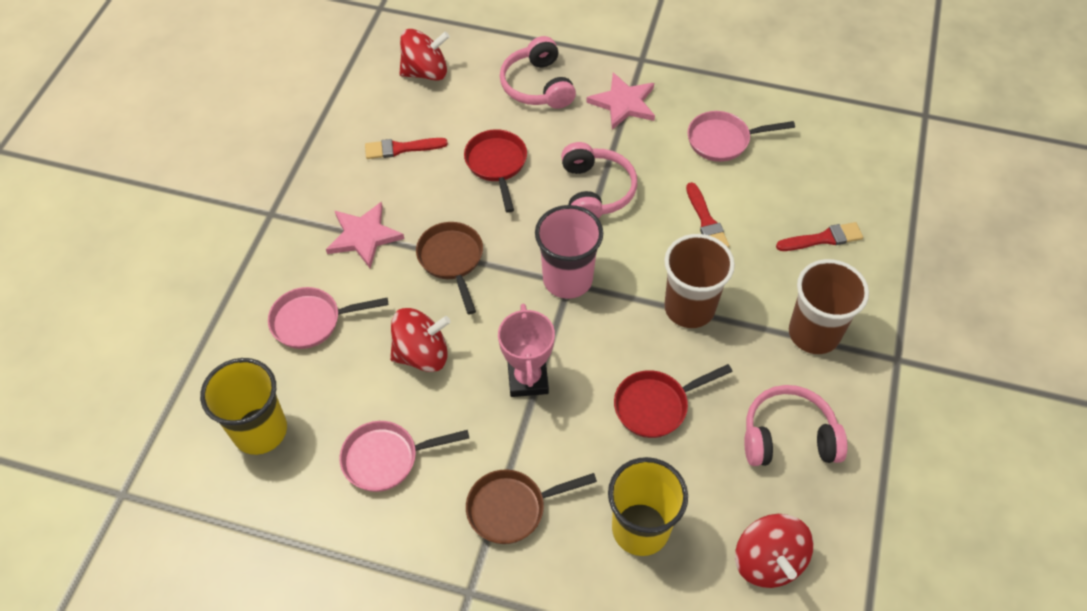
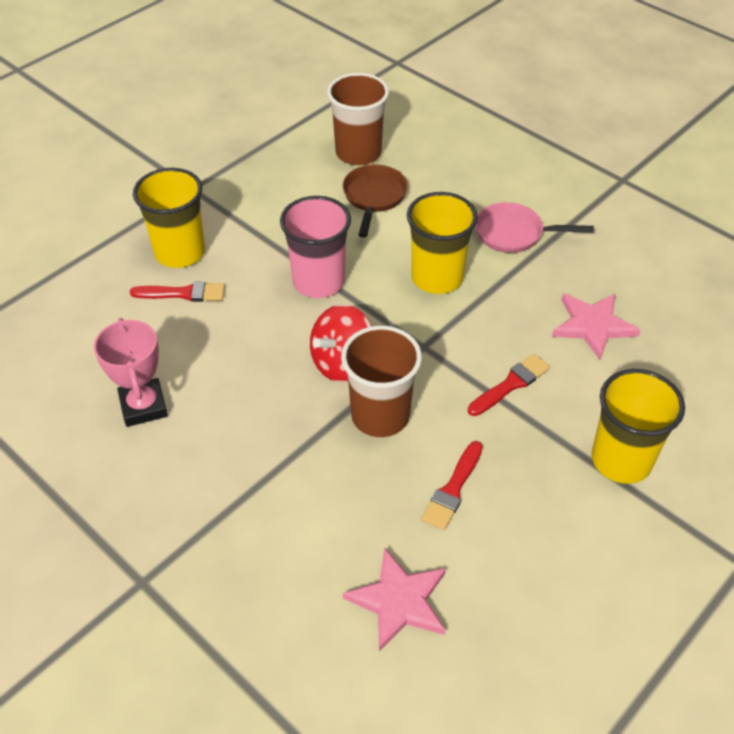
brown pan: [416,222,483,314] [466,470,597,544] = 2 -> [343,164,408,237] = 1
pink headphones: [500,36,576,109] [561,142,637,219] [744,385,848,466] = 3 -> none = 0
pink pan: [268,287,388,349] [339,421,469,492] [687,111,795,162] = 3 -> [475,202,594,253] = 1
red pan: [464,129,527,213] [614,364,733,438] = 2 -> none = 0
red spinning top: [390,308,451,372] [399,29,450,80] [735,514,813,588] = 3 -> [310,304,372,383] = 1
yellow cup: [200,358,287,455] [608,457,688,556] = 2 -> [133,168,205,268] [407,192,478,294] [592,369,685,484] = 3

